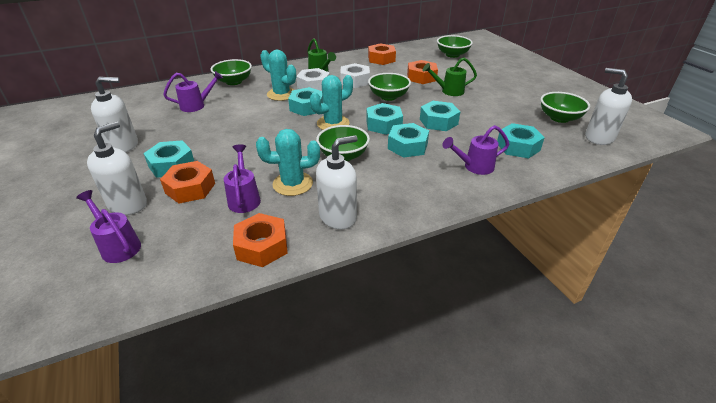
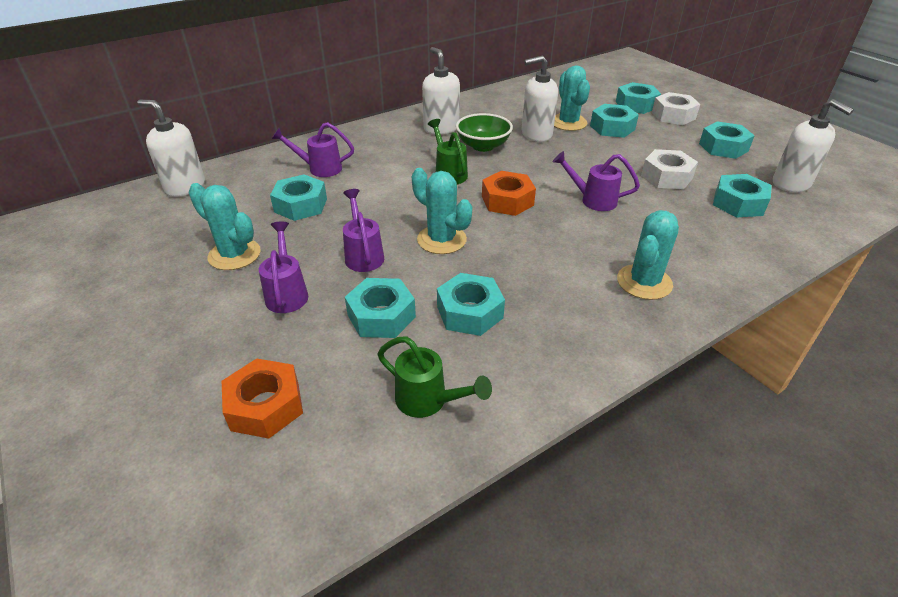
green bowl: [211,59,252,85] [316,125,370,161] [368,73,411,101] [437,35,473,58] [540,92,590,123] = 5 -> [456,113,513,152] = 1
orange nut: [160,161,215,204] [233,213,288,267] [368,43,396,65] [407,60,438,84] = 4 -> [222,358,303,439] [482,171,536,216] = 2
turquoise cactus: [256,129,320,196] [260,50,296,101] [310,75,353,130] = 3 -> [188,183,261,270] [412,168,472,254] [554,65,590,131] [617,210,679,300] = 4
turquoise nut: [143,140,194,178] [288,87,323,116] [366,103,403,135] [388,123,429,158] [420,101,460,131] [497,123,545,159] = 6 -> [270,174,327,221] [345,278,416,338] [437,273,505,336] [590,104,639,138] [616,82,661,114] [699,121,755,159] [713,174,772,217] = 7

